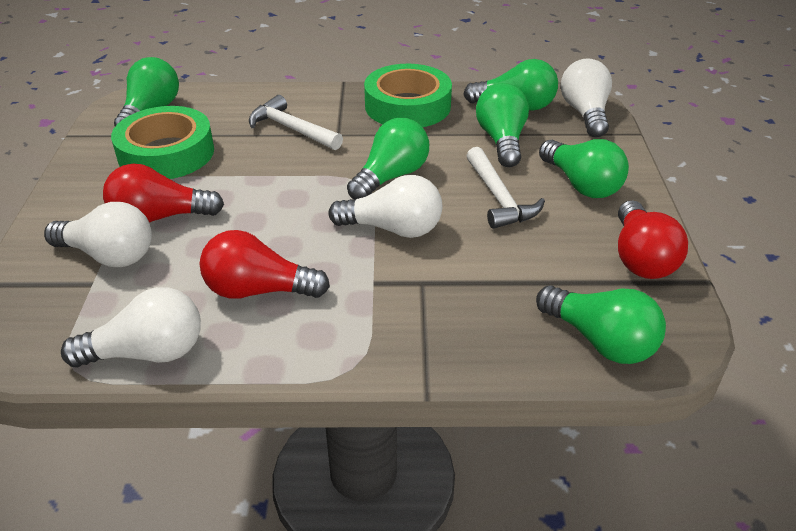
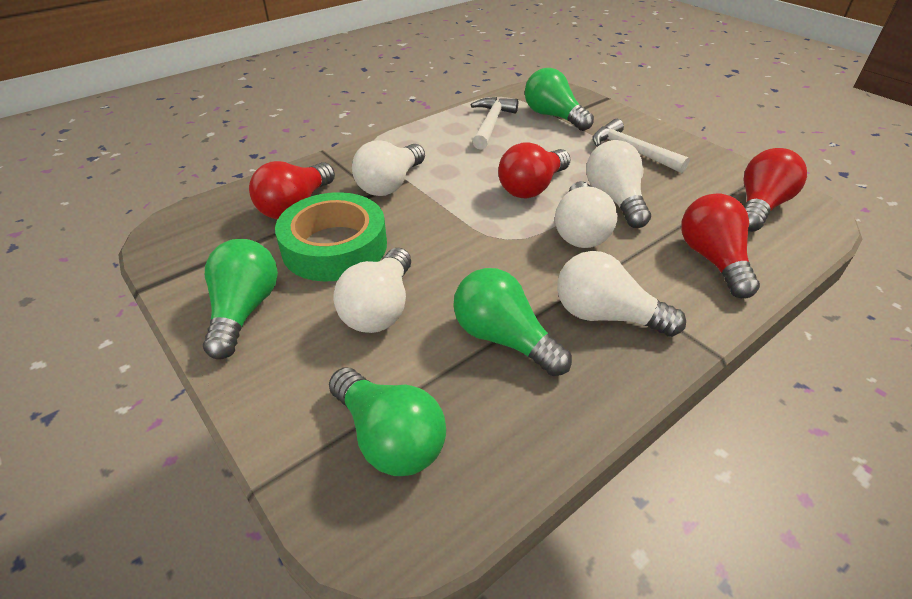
green light bulb: [114,57,179,126] [347,118,429,200] [463,59,558,111] [476,83,529,167] [536,285,666,364] [539,139,629,198] = 6 -> [203,239,278,360] [329,368,446,476] [453,268,572,376] [525,68,594,131] = 4
green tape: [111,106,214,179] [364,64,452,127] = 2 -> [275,192,387,282] = 1
red light bulb: [103,164,224,223] [200,230,330,299] [618,200,688,279] = 3 -> [249,161,335,219] [498,142,570,198] [681,194,760,299] [743,148,807,232] = 4
white light bulb: [44,202,152,267] [61,287,201,368] [328,175,442,238] [561,58,612,137] = 4 -> [333,248,411,333] [352,140,425,196] [555,181,617,248] [557,251,686,337] [586,140,651,228] = 5

